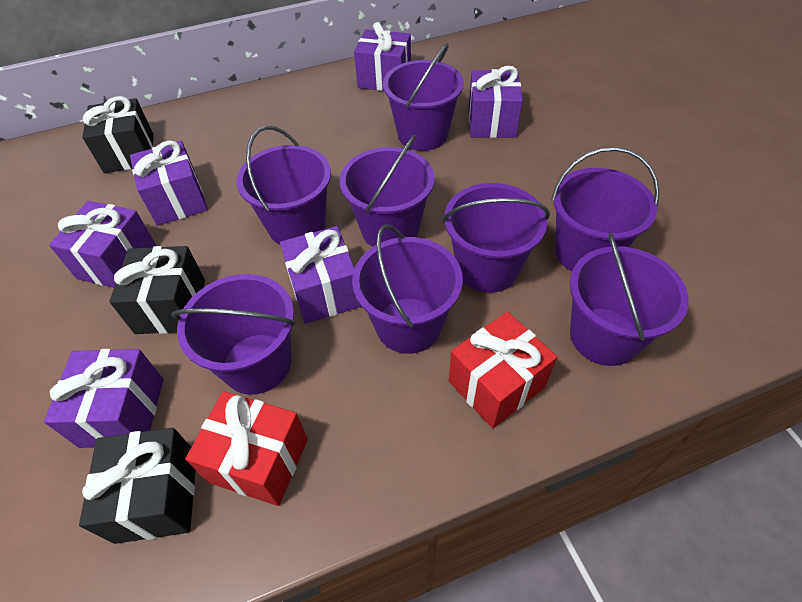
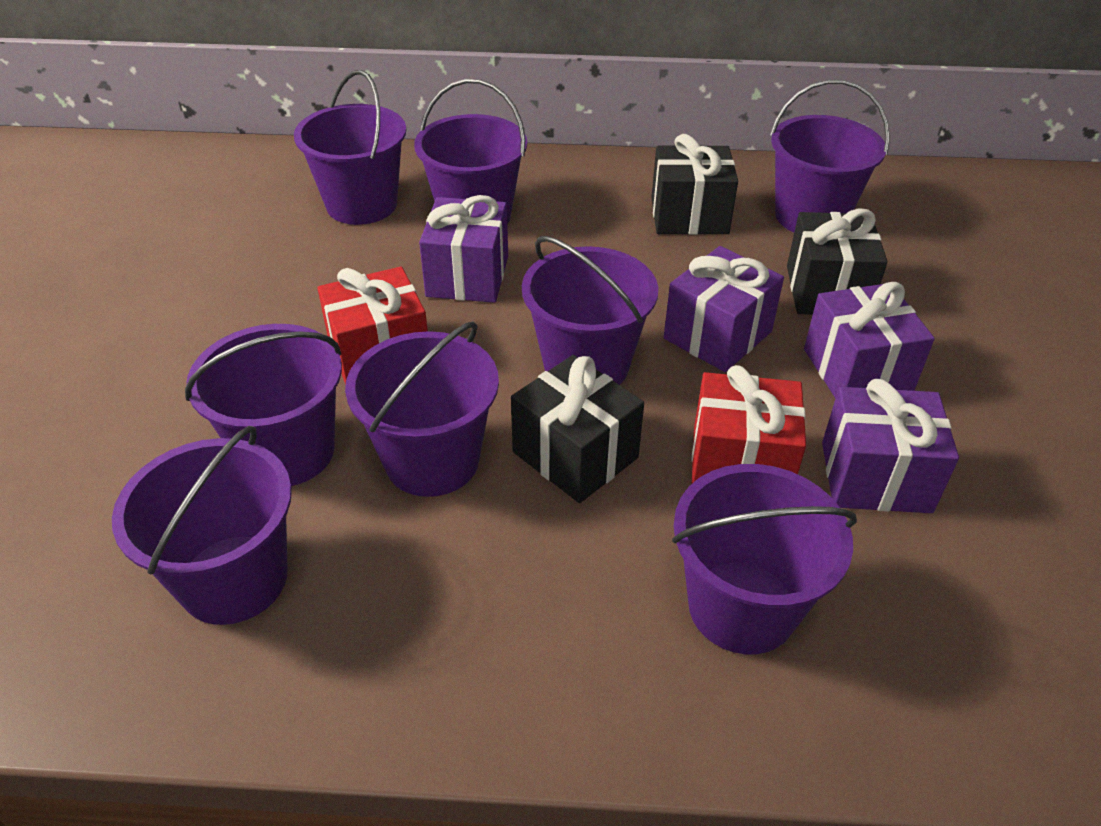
purple gift: [44,349,164,448] [49,201,156,288] [130,140,208,226] [280,226,361,324] [354,22,411,91] [469,66,523,138] = 6 -> [419,195,508,303] [664,246,784,372] [804,282,935,399] [822,379,959,513] = 4

